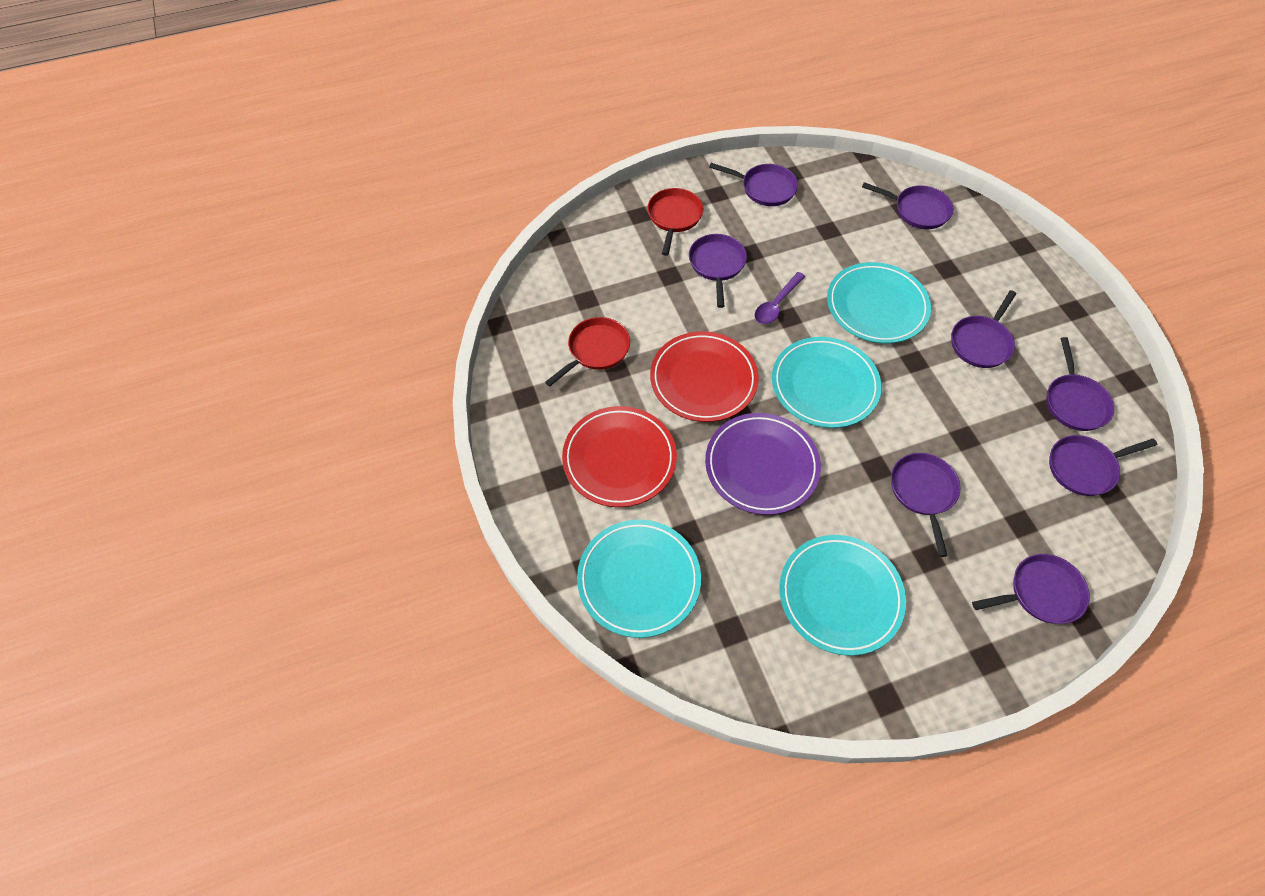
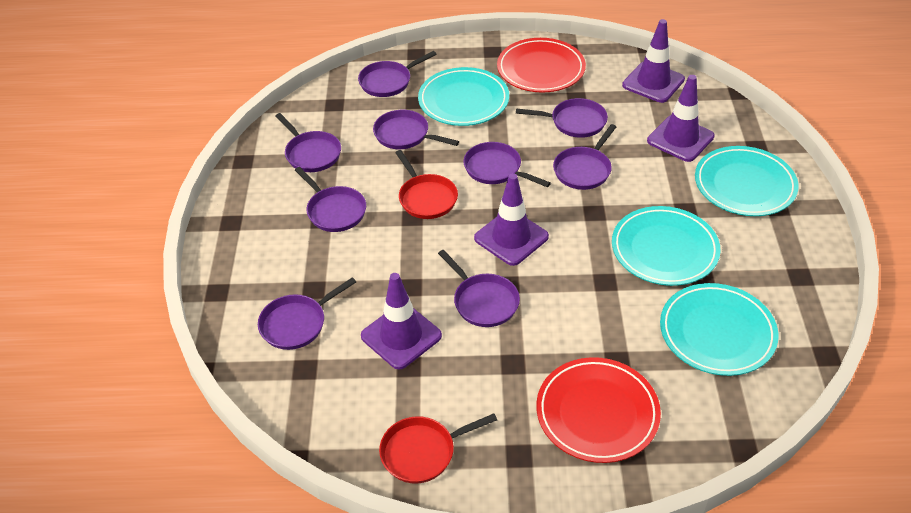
purple pan: [689,234,747,308] [709,163,798,206] [862,182,954,229] [891,453,960,557] [952,290,1016,368] [972,554,1090,624] [1046,337,1114,431] [1049,435,1157,496] = 8 -> [258,277,356,350] [275,113,341,172] [295,167,366,232] [358,51,437,97] [373,110,459,149] [438,250,520,327] [464,142,551,187] [516,98,608,138] [553,124,616,190] = 9
purple plate: [705,413,821,515] = 1 -> none = 0
purple spoon: [755,272,805,324] = 1 -> none = 0
purple traffic cone: none = 0 -> [361,273,442,370] [474,173,549,266] [622,19,685,103] [647,75,715,162] = 4

